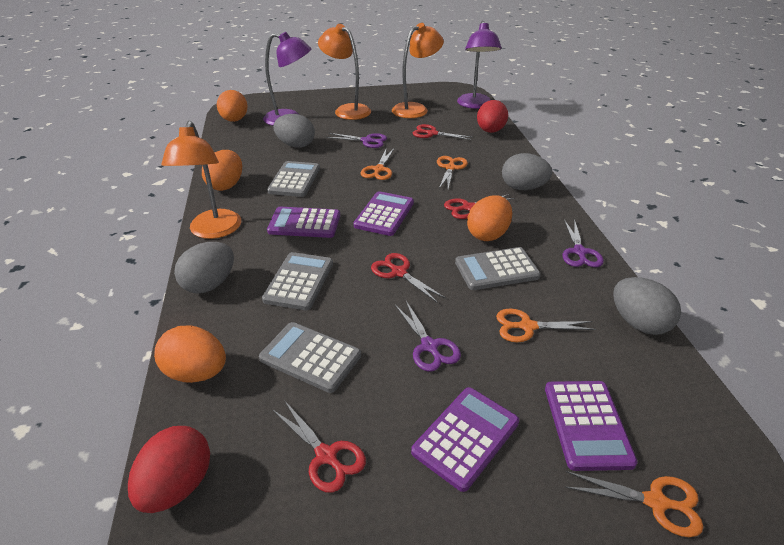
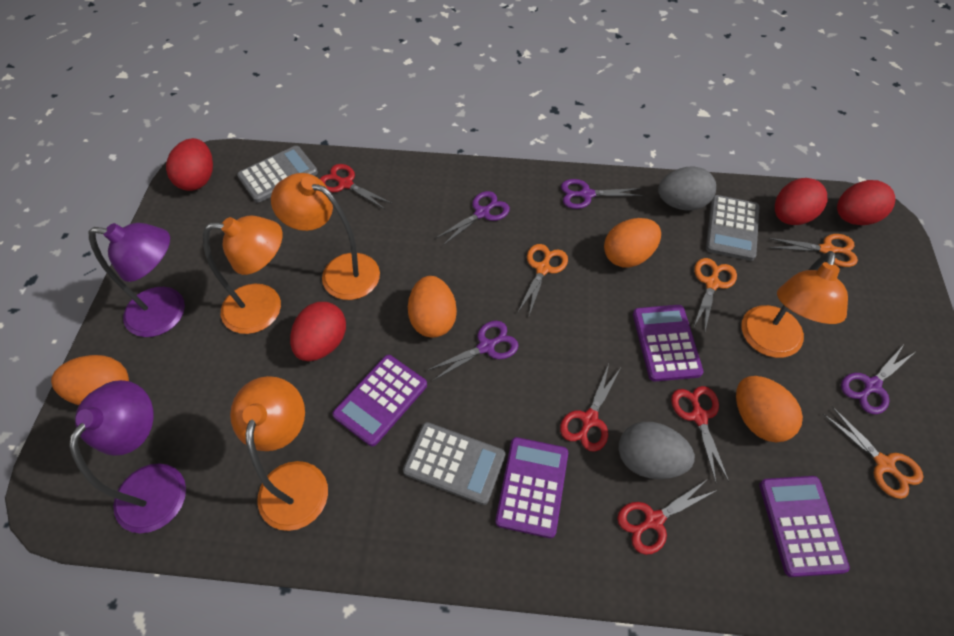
grey calculator: [259,322,361,393] [262,252,333,310] [267,161,320,197] [455,247,541,290] = 4 -> [237,146,318,203] [403,422,505,505] [706,195,760,261] = 3
grey egg: [174,242,234,294] [273,114,315,148] [502,153,552,190] [613,277,681,335] = 4 -> [619,422,695,479] [658,167,716,211] = 2
orange lamp: [161,121,241,239] [318,24,371,120] [392,23,444,118] = 3 -> [203,215,283,334] [230,376,328,531] [271,173,380,300] [741,251,848,358] = 4
purple scissors: [326,133,387,148] [395,301,461,372] [563,219,604,267] = 3 -> [428,321,519,381] [435,191,510,246] [561,179,643,209] [841,346,915,414] = 4
red egg: [128,426,210,513] [477,100,508,133] = 2 -> [166,138,213,191] [290,302,346,361] [775,178,827,225] [837,180,896,225] = 4

